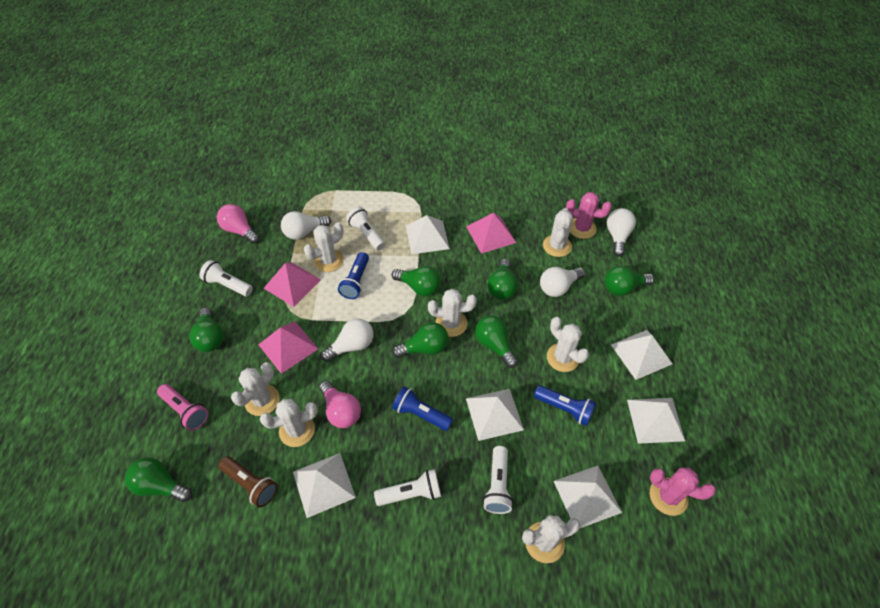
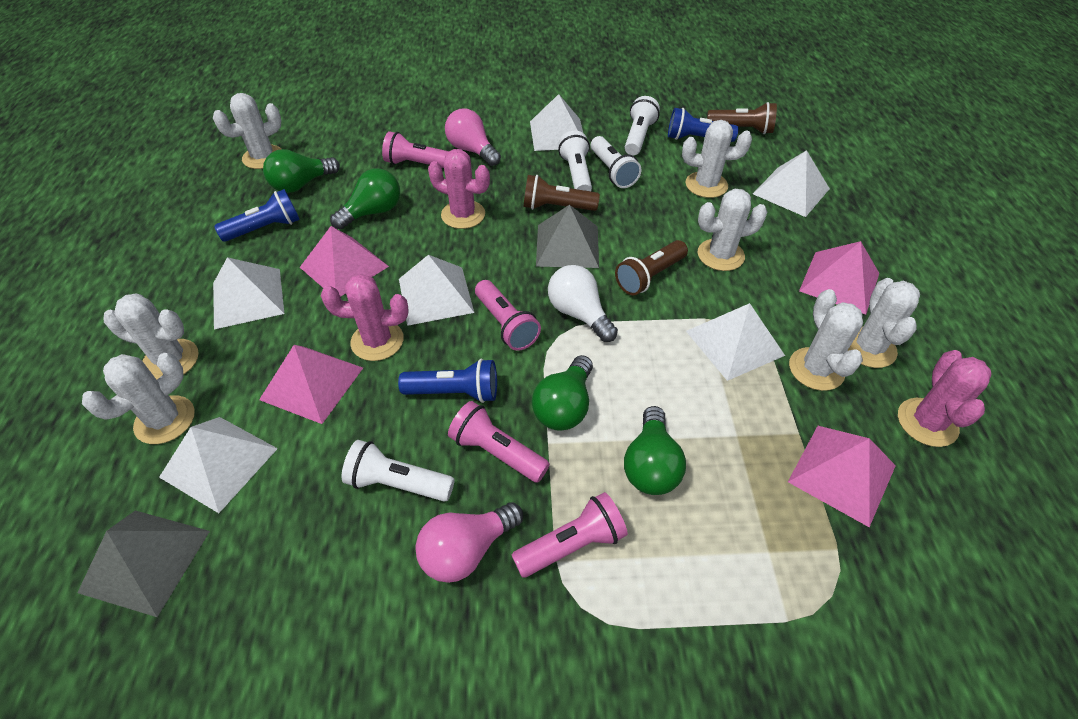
brown flashlight: [218,456,278,508] = 1 -> [524,175,600,211] [615,240,688,295] [707,102,777,134] = 3
green light bulb: [125,457,192,502] [189,307,224,352] [392,266,441,296] [392,322,448,358] [475,315,518,368] [488,259,518,300] [605,266,654,296] = 7 -> [263,149,340,193] [330,169,400,229] [532,355,593,431] [624,406,686,495] = 4
grey pyramid: none = 0 -> [77,510,210,617] [536,205,599,268] = 2
pink cactus: [566,192,612,239] [650,467,716,516] = 2 -> [321,274,409,361] [428,149,490,229] [898,350,992,447] = 3
pink flashlight: [157,384,209,431] = 1 -> [382,131,449,168] [448,401,550,483] [475,280,541,351] [512,492,628,578] = 4
pink pyramid: [258,321,319,374] [264,262,321,307] [466,213,516,254] = 3 -> [259,345,363,424] [300,226,389,297] [788,426,896,527] [799,241,879,315] = 4
white light bulb: [281,211,331,240] [321,318,374,362] [540,267,585,297] [607,208,636,256] = 4 -> [548,265,618,342] = 1

